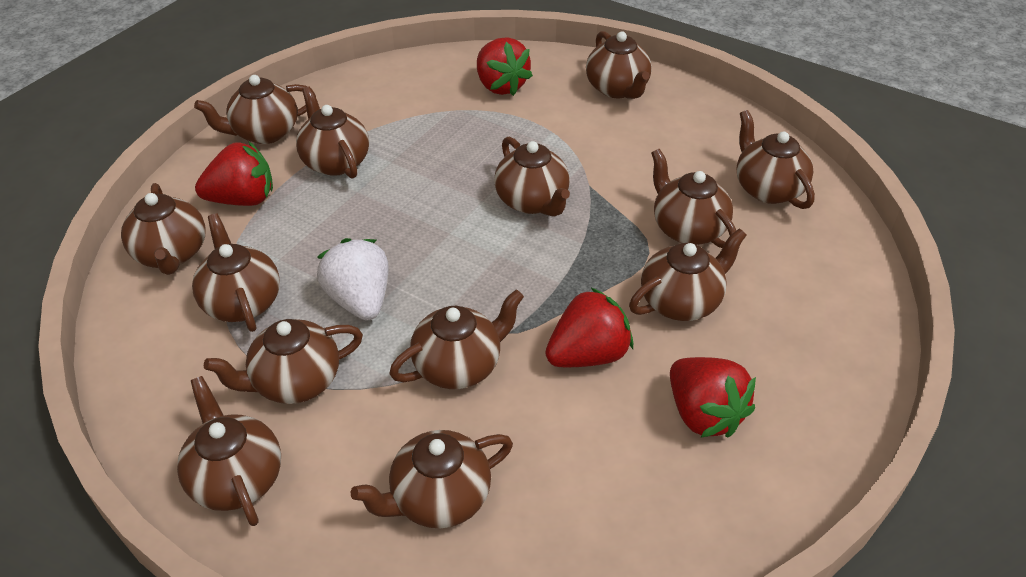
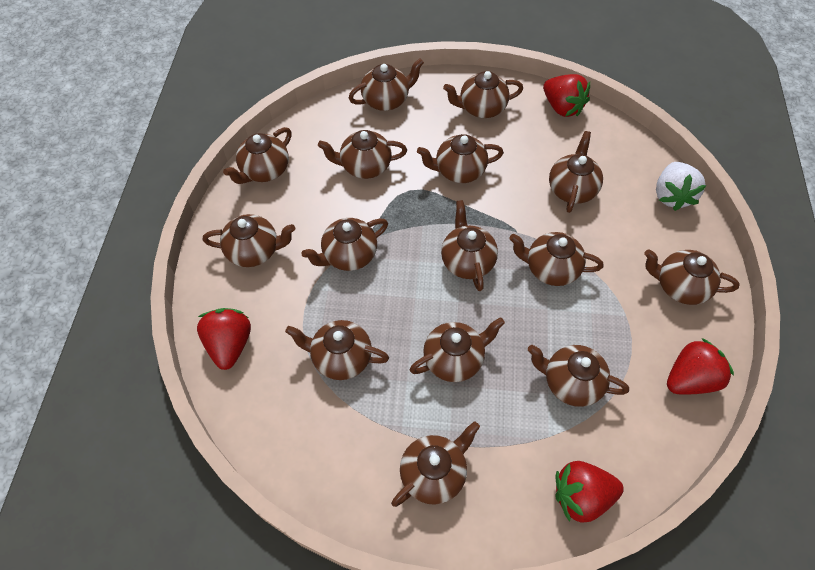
brown teapot: [121,183,205,275] [177,376,281,526] [192,213,280,332] [194,75,316,144] [204,319,363,404] [296,86,369,179] [351,430,513,528] [389,290,524,389] [494,137,570,217] [586,31,652,99] [629,228,747,321] [651,149,736,248] [737,110,815,209] = 13 -> [203,214,295,267] [223,127,292,184] [285,320,389,380] [302,218,388,271] [318,130,407,179] [349,58,424,111] [391,421,480,507] [410,317,505,382] [417,134,504,183] [441,200,498,291] [443,71,523,118] [509,232,604,286] [528,345,629,407] [549,131,603,213] [644,249,740,305] = 15

